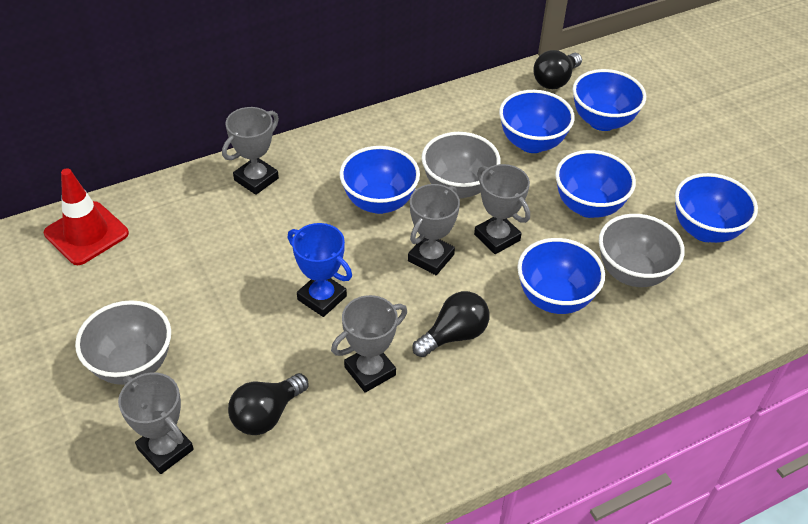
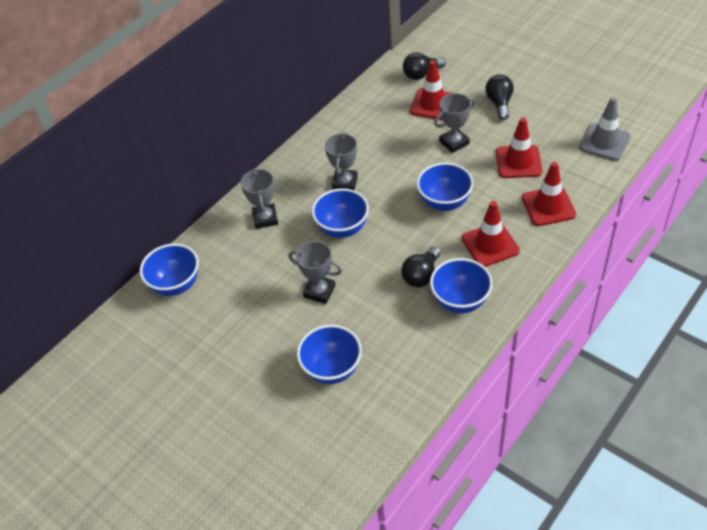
blue bowl: [340,146,420,214] [499,90,575,153] [517,238,605,314] [555,150,636,218] [572,69,646,131] [675,173,758,243] = 6 -> [140,243,199,296] [297,325,362,384] [312,188,369,238] [417,163,473,211] [430,258,493,313] = 5
blue trophy: [287,223,352,317] = 1 -> none = 0
grey bowl: [75,300,171,385] [422,132,500,199] [599,214,685,287] = 3 -> none = 0
grey traffic cone: none = 0 -> [579,97,631,161] = 1
grey trophy: [118,372,194,474] [222,107,279,195] [331,295,407,393] [408,184,460,275] [474,164,530,254] = 5 -> [241,168,278,229] [288,241,342,304] [325,132,358,190] [434,93,475,153] = 4
red traffic cone: [44,168,129,265] = 1 -> [409,60,452,120] [462,201,520,267] [496,117,542,178] [522,162,576,226] = 4

